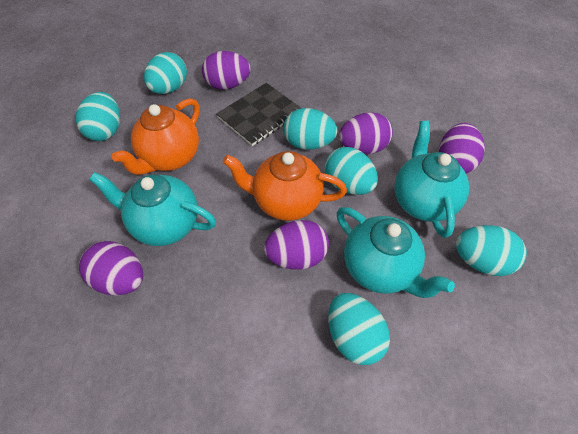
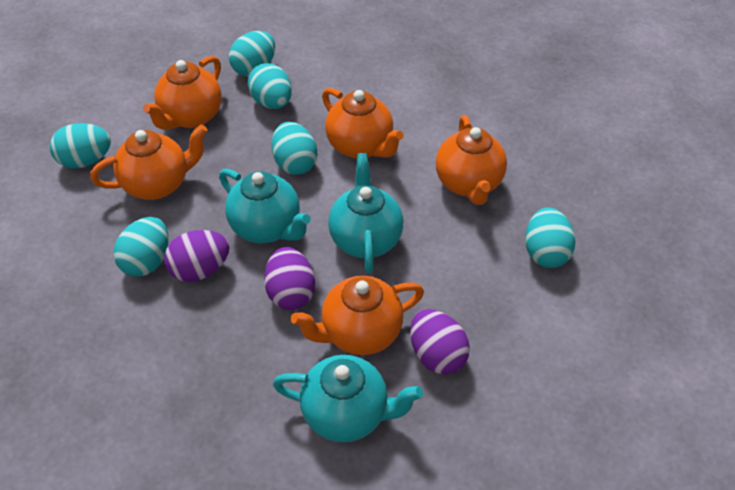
black notebook: [216,83,302,146] = 1 -> none = 0
orange teapot: [112,98,200,175] [223,151,347,221] = 2 -> [90,124,208,200] [143,56,222,130] [291,276,424,355] [322,88,404,159] [436,115,507,205] = 5
purple egg: [79,241,143,296] [202,51,251,90] [264,220,329,270] [339,112,393,154] [439,123,485,174] = 5 -> [164,230,230,282] [264,247,315,310] [410,309,470,375] = 3

